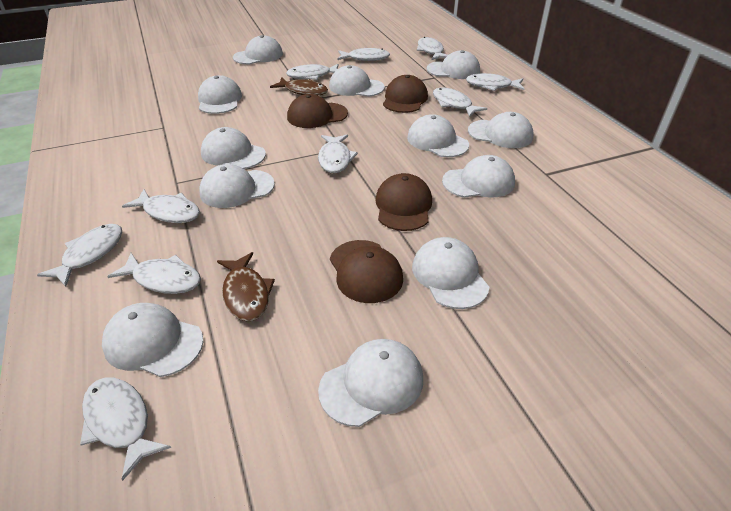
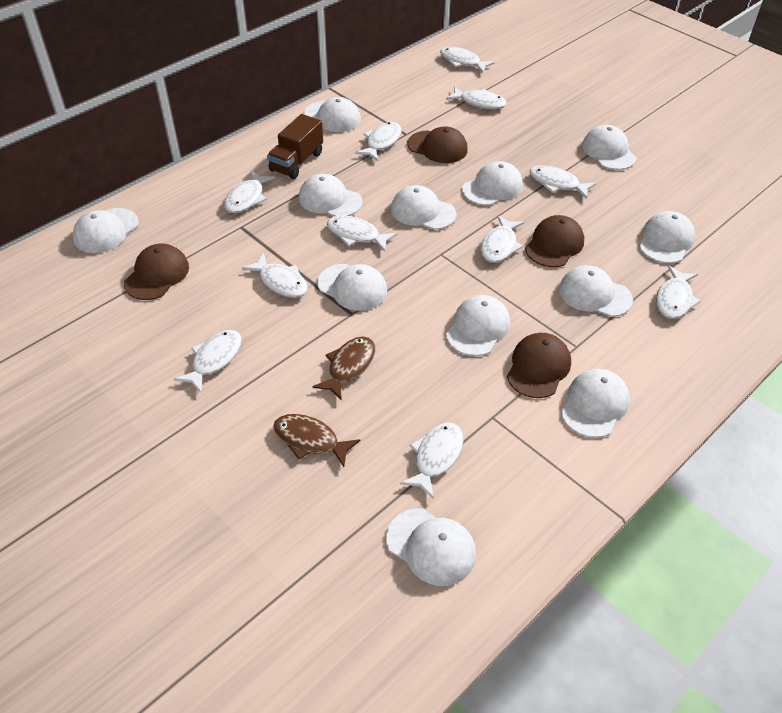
brown truck: none = 0 -> [267,114,323,179] = 1
white fish: [37,224,122,287] [80,378,171,481] [107,253,201,294] [122,189,200,223] [286,64,339,80] [318,135,358,173] [338,48,390,61] [416,37,448,60] [433,88,487,117] [466,73,524,91] = 10 -> [174,330,242,393] [224,170,275,213] [242,253,308,298] [327,216,397,252] [355,122,402,161] [400,423,464,499] [440,47,495,73] [446,86,507,109] [481,215,524,263] [530,165,596,199] [656,266,701,319] = 11

